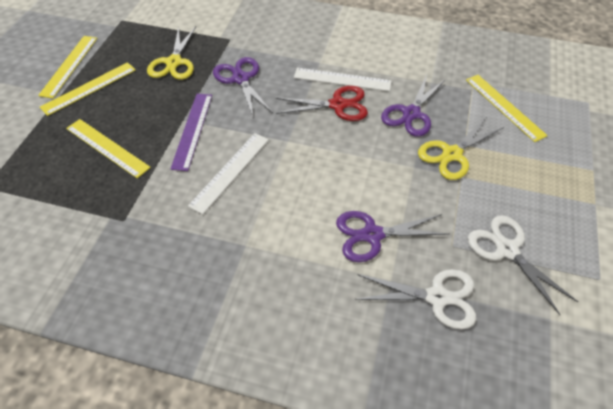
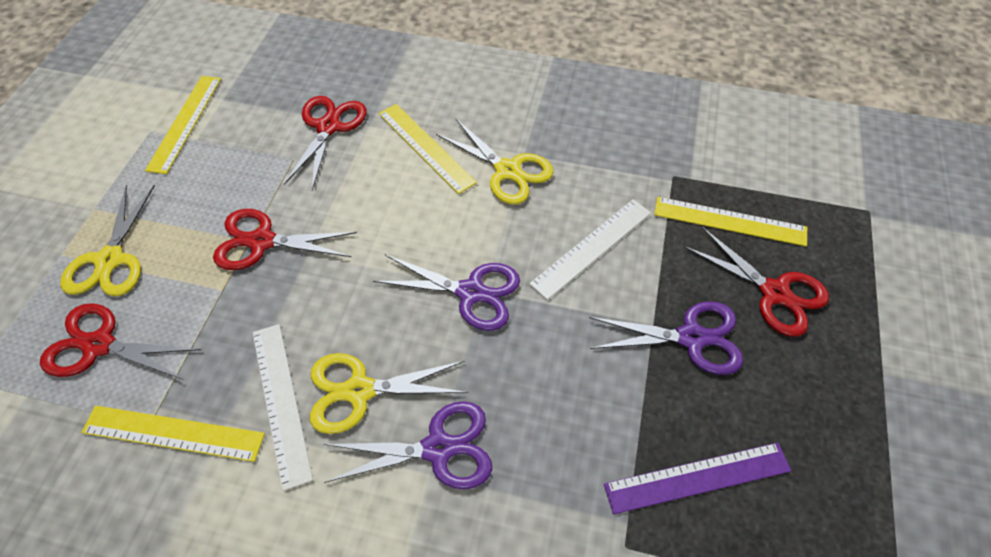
red scissors: [276,86,368,121] = 1 -> [40,303,201,380] [213,209,357,270] [284,96,366,190] [684,227,829,337] = 4
white scissors: [355,269,476,329] [468,215,578,315] = 2 -> none = 0
yellow scissors: [147,27,196,80] [418,118,504,180] = 2 -> [60,185,155,296] [310,353,468,434] [436,119,554,205] = 3

